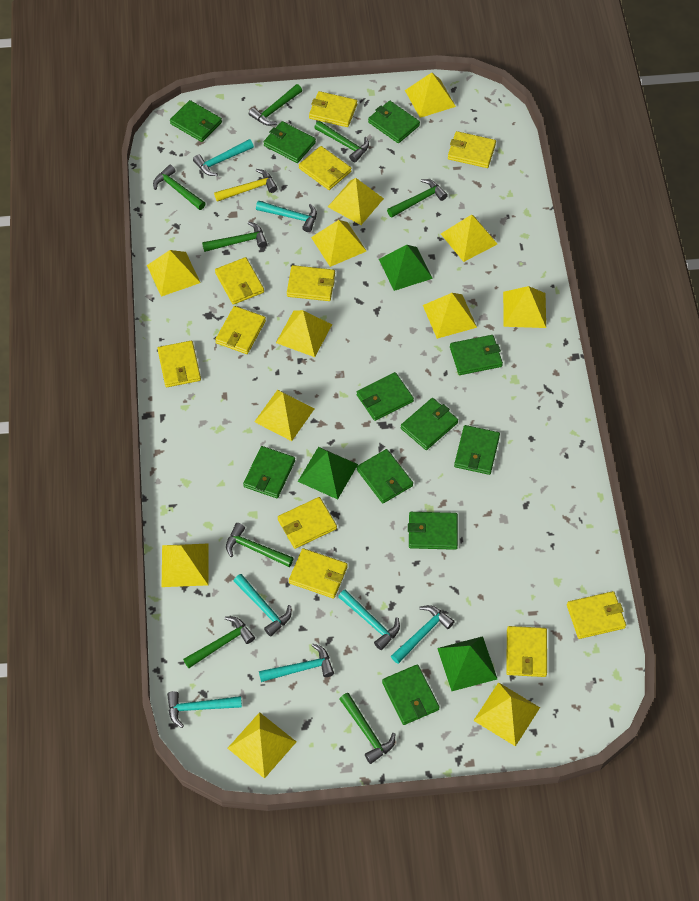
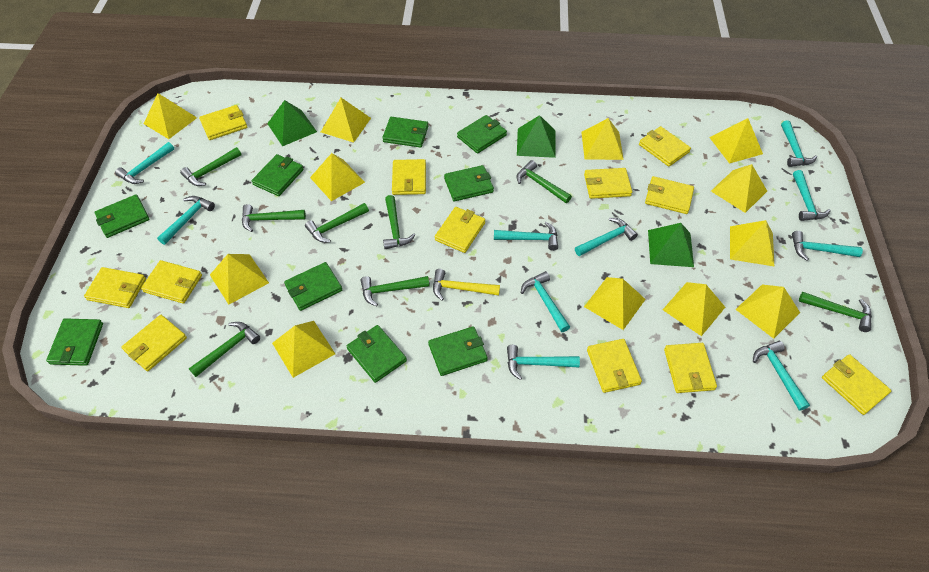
green wallet: [170,100,222,142] [243,446,295,498] [264,121,316,163] [357,372,414,421] [357,449,413,503] [368,101,420,143] [382,664,440,725] [401,398,458,450] [408,512,458,550] [450,335,503,375] [454,425,500,475] = 11 -> [46,318,103,366] [94,194,150,238] [252,154,304,196] [284,262,342,311] [347,325,407,383] [382,117,428,148] [428,326,488,376] [444,165,494,202] [457,115,507,154] = 9
turquoise hammer: [167,691,242,728] [193,139,254,176] [234,574,292,637] [256,201,317,232] [259,644,334,682] [338,589,400,650] [391,605,455,664] = 7 -> [115,142,174,184] [157,196,215,245] [494,222,558,251] [507,345,580,380] [521,271,570,332] [575,218,638,256] [753,341,810,411] [781,120,817,167] [792,231,863,261] [793,170,831,221] = 10
yellow wallet: [158,341,201,387] [215,257,264,305] [215,306,266,354] [278,497,337,549] [287,265,335,301] [289,548,348,598] [299,146,351,190] [309,91,357,127] [448,131,496,168] [506,626,547,677] [567,591,626,639] = 11 -> [84,267,146,308] [121,315,187,371] [141,260,202,304] [199,105,247,140] [392,159,426,195] [435,207,485,253] [584,168,632,199] [587,339,642,393] [639,126,691,167] [645,176,694,214] [664,343,717,393] [822,354,891,415] = 12

